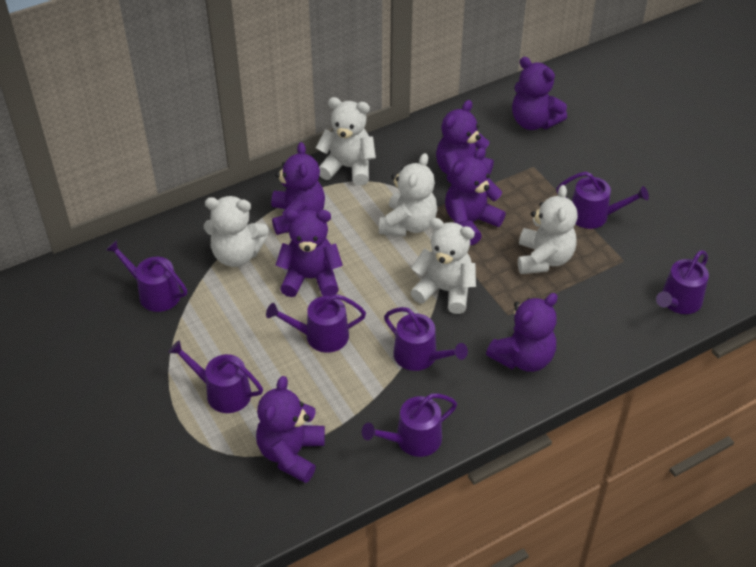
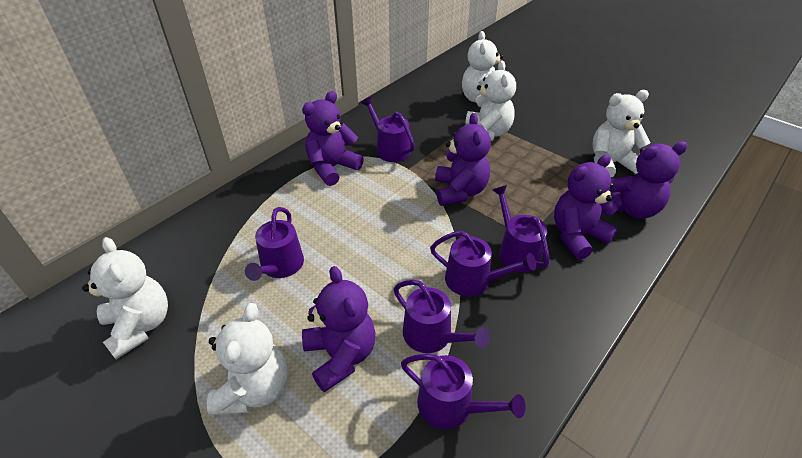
purple teddy bear: [256,376,325,483] [271,142,325,235] [276,210,343,297] [436,100,494,184] [445,148,506,245] [486,293,558,372] [512,57,567,130] = 7 -> [302,91,364,186] [302,266,376,392] [435,113,491,206] [554,154,619,260] [609,141,688,219] = 5
purple watering can: [105,240,187,312] [168,340,263,413] [266,294,366,353] [362,393,457,457] [384,307,468,371] [556,172,649,229] [656,250,709,314] = 7 -> [245,207,304,281] [361,97,415,162] [394,280,490,353] [401,353,526,429] [430,231,536,297] [493,185,550,272] = 6

